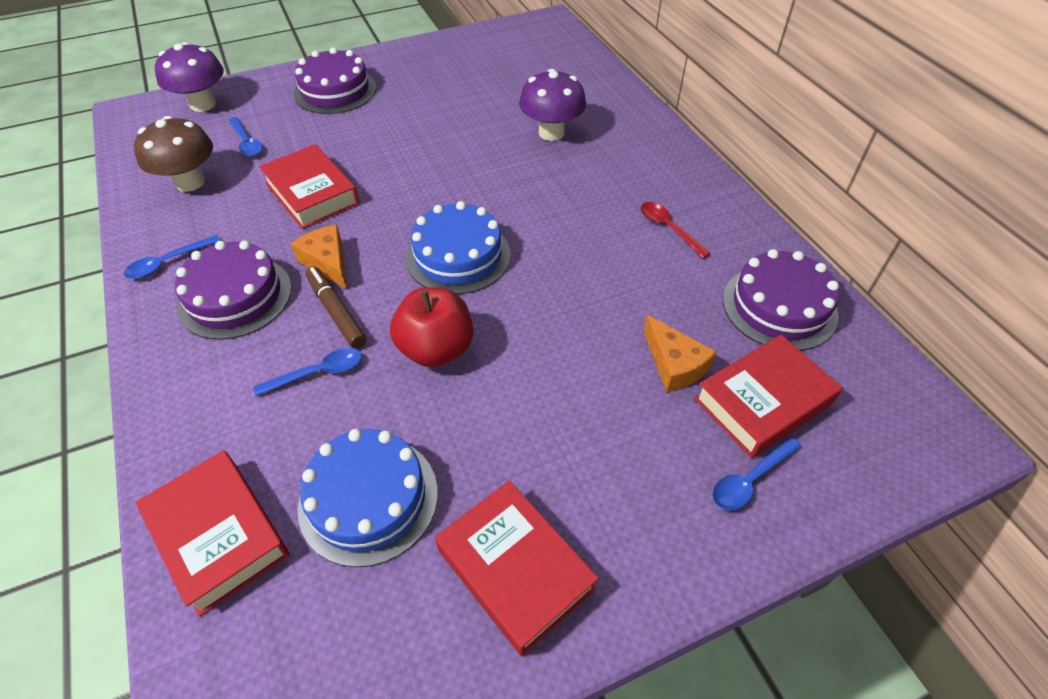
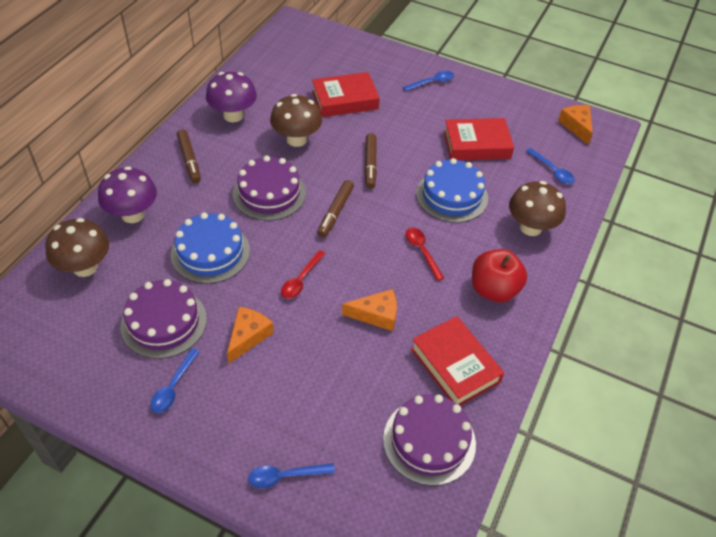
brown marker: [305,266,367,349] = 1 -> [177,129,201,183] [317,180,354,238] [365,133,377,189] = 3
brown mushroom: [134,116,213,192] = 1 -> [45,218,109,277] [270,94,322,147] [509,181,566,236] = 3
orange cheese: [291,224,347,289] [643,315,716,392] = 2 -> [227,307,274,363] [342,289,397,331] [558,105,593,145] = 3
red book: [135,450,290,617] [259,144,360,229] [435,480,599,656] [694,335,843,458] = 4 -> [312,72,380,117] [411,316,504,406] [444,118,514,160] = 3
red spoon: [641,202,711,258] = 1 -> [281,250,325,299] [406,228,444,281] = 2

